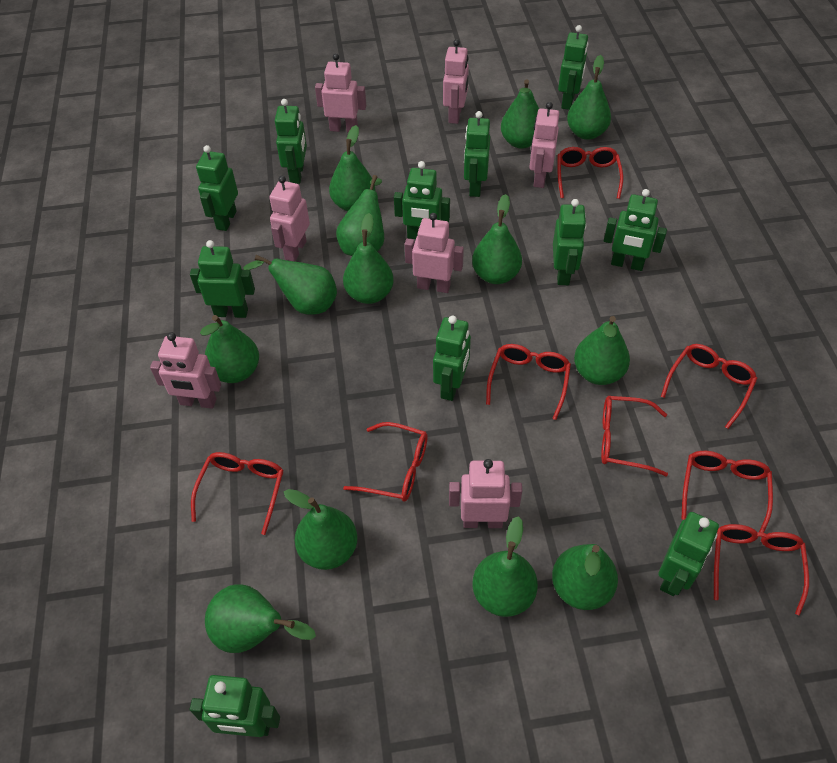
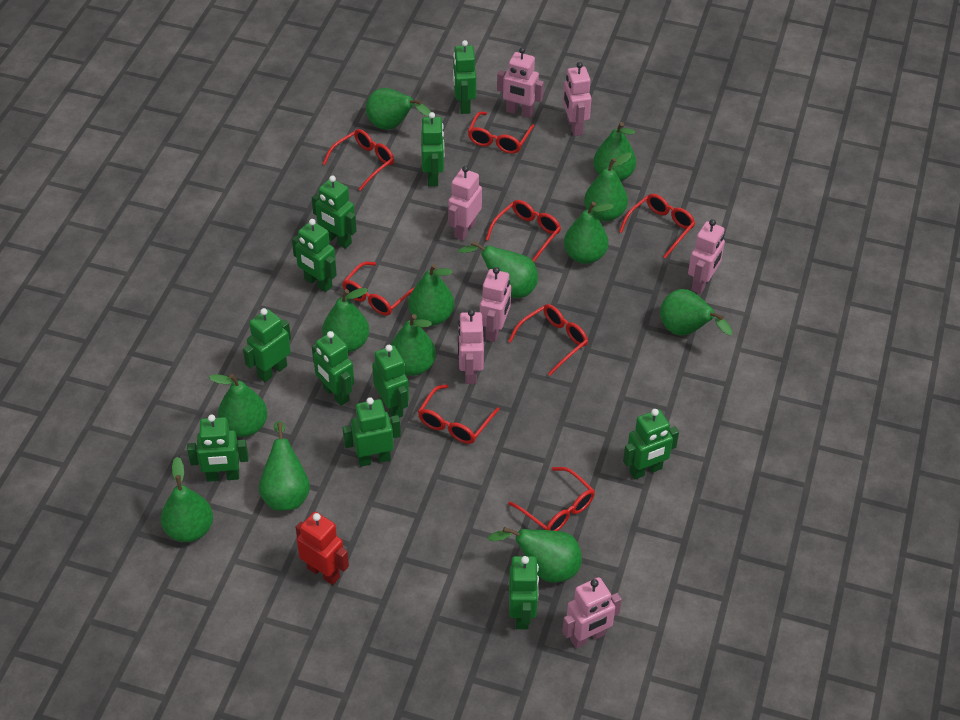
red robot: none = 0 -> [296,512,349,585] = 1

